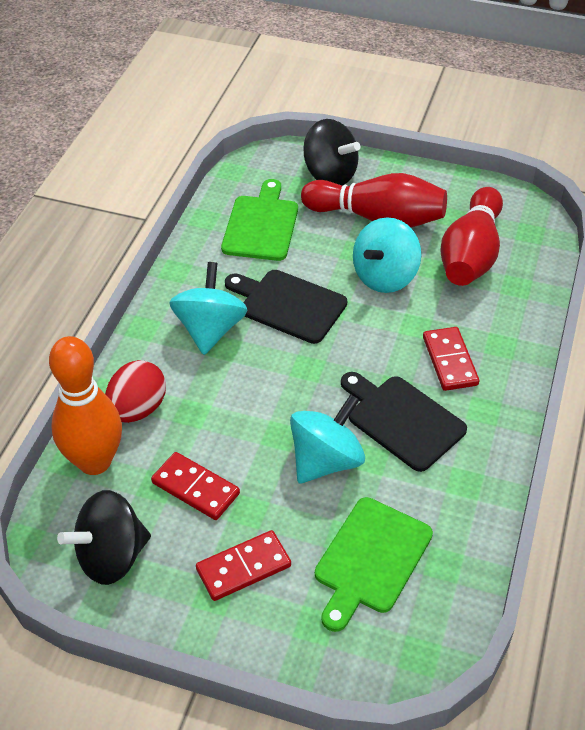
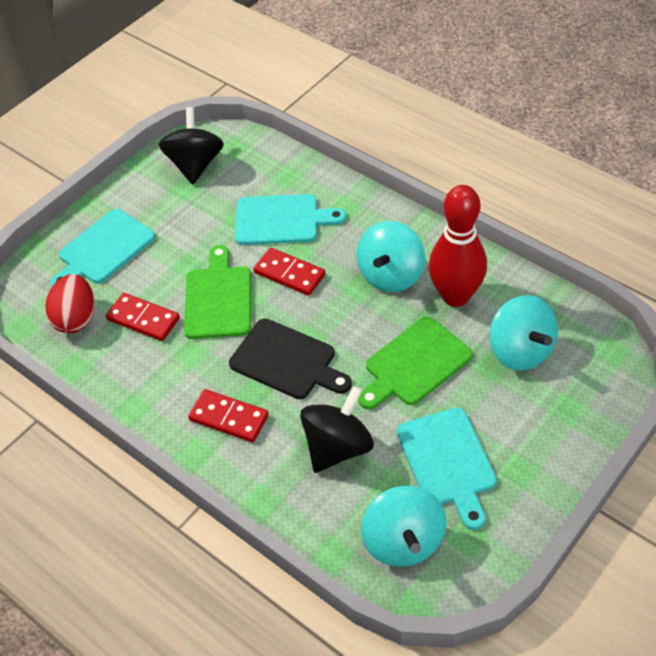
black cutting board: [225,270,347,344] [341,372,467,472] = 2 -> [229,318,352,399] = 1
orange bowling pin: [49,336,122,475] = 1 -> none = 0
red bowling pin: [301,173,447,228] [440,187,503,286] = 2 -> [429,185,487,307] = 1
turquoise cutting board: none = 0 -> [51,209,155,287] [235,194,346,245] [397,407,497,530] = 3

